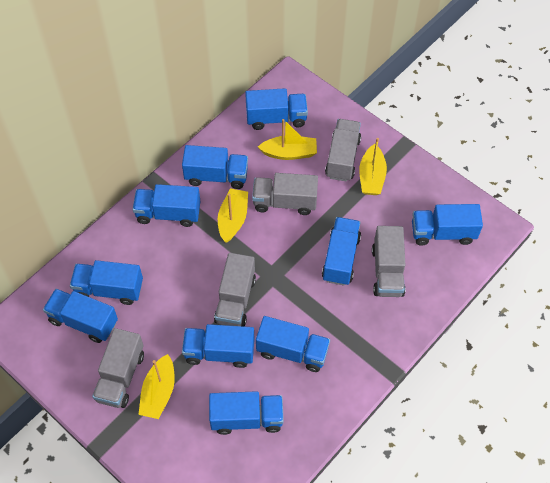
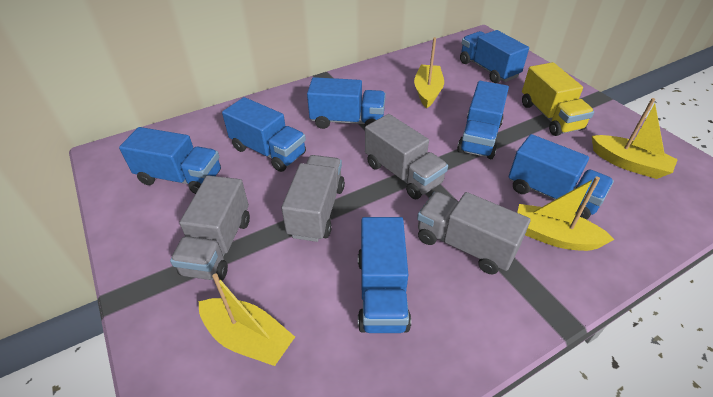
blue truck: [43,289,118,343] [70,260,143,305] [132,184,201,227] [182,145,248,189] [182,324,255,368] [209,391,284,435] [245,88,308,130] [256,316,330,372] [322,217,361,286] [412,204,483,246] = 10 -> [119,127,221,194] [222,97,306,172] [307,77,386,129] [358,217,411,333] [457,81,509,159] [460,30,529,83] [509,134,614,220] = 7
grey truck: [92,328,144,408] [214,253,256,327] [252,173,318,215] [325,119,361,182] [372,226,406,297] = 5 -> [170,175,250,281] [281,155,345,242] [365,114,448,199] [417,192,531,274] = 4
yellow truck: none = 0 -> [522,62,594,136] = 1

